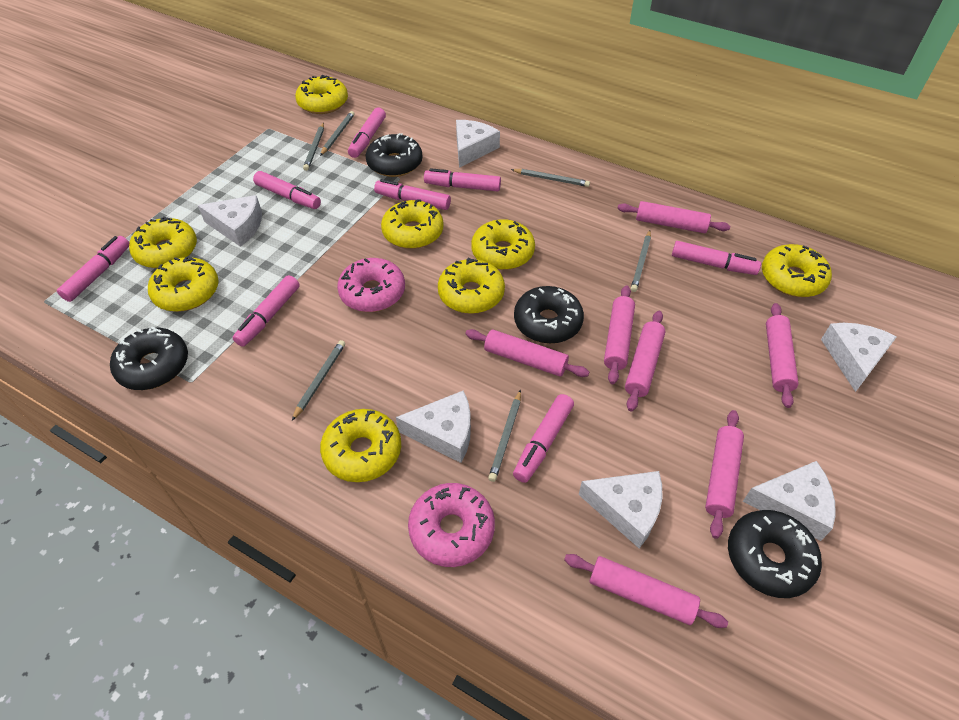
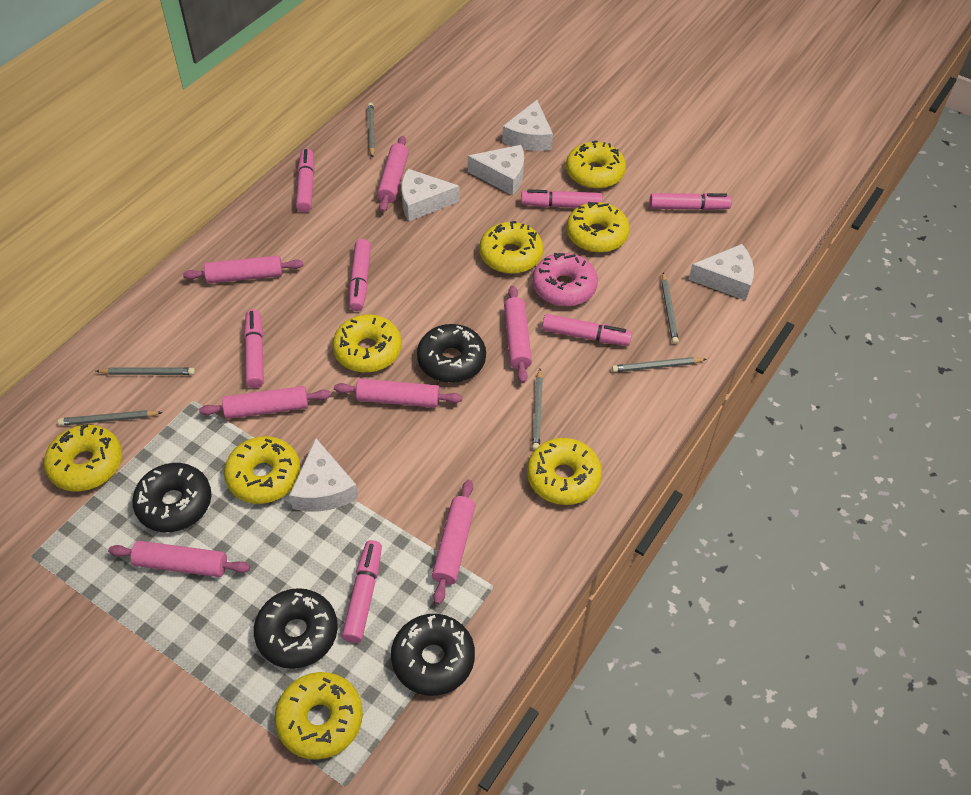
pink donut: [337,258,405,312] [408,483,495,567] = 2 -> [532,253,598,307] = 1
pink marker: [57,236,129,302] [232,275,299,347] [253,171,321,209] [348,108,386,158] [374,179,451,210] [424,168,501,191] [513,394,574,483] [672,241,761,275] = 8 -> [244,309,264,388] [296,149,315,213] [342,540,382,643] [349,239,371,311] [521,189,602,208] [542,314,632,346] [649,193,732,211] = 7
white cheese: [198,195,262,247] [396,391,471,463] [456,120,500,168] [579,471,662,548] [743,461,836,541] [821,323,897,392] = 6 -> [289,438,358,511] [402,169,460,221] [468,145,524,196] [502,100,553,151] [688,244,754,301] = 5

